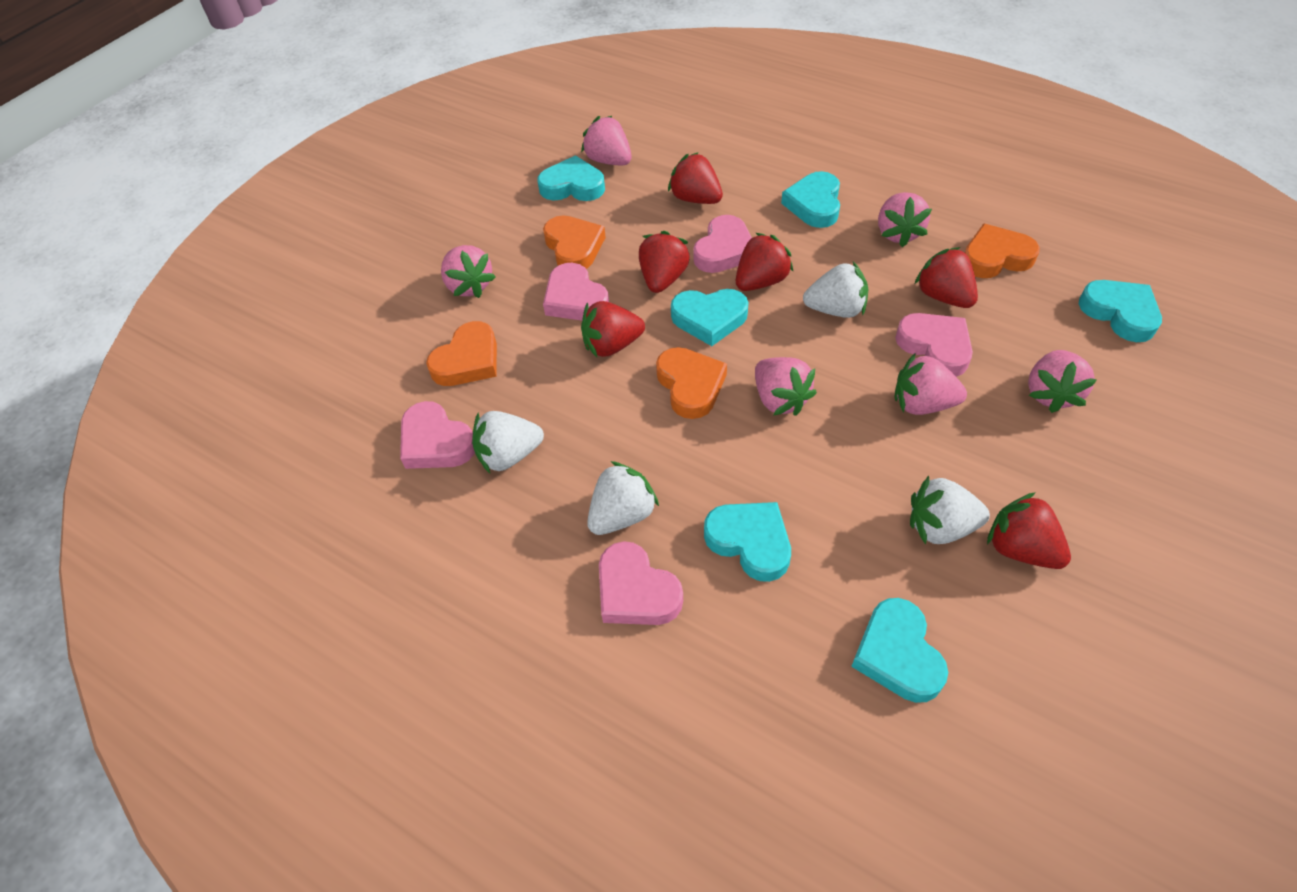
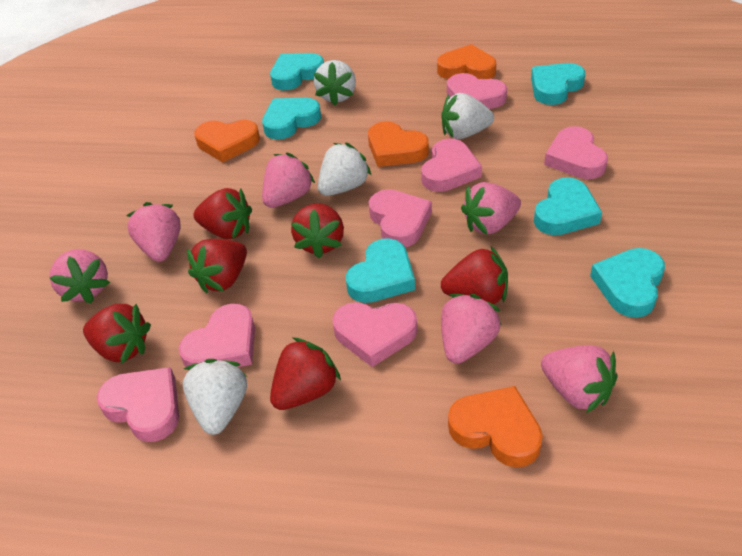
pink heart: [400,401,475,469] [543,263,609,321] [599,541,683,625] [693,215,752,273] [895,313,973,377] = 5 -> [97,367,179,442] [179,304,255,367] [332,302,417,367] [369,189,432,247] [421,139,482,192] [447,73,507,109] [544,126,608,179] = 7

